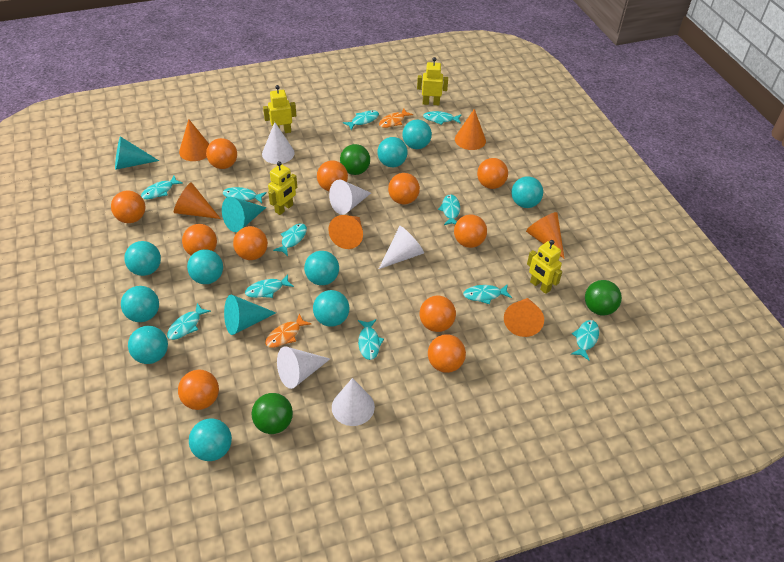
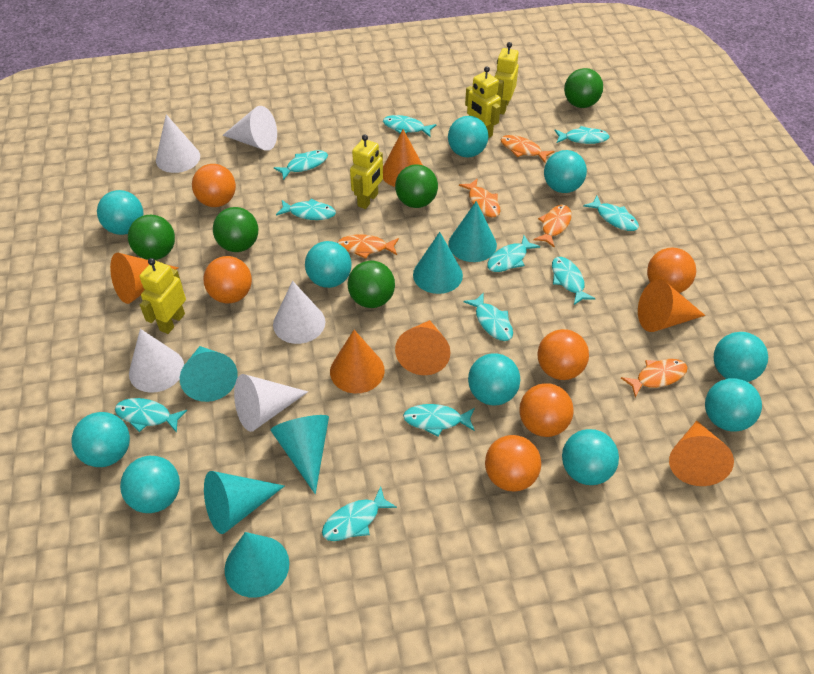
green ball: [252,393,293,434] [340,144,370,175] [585,280,622,315] = 3 -> [128,215,175,260] [213,207,259,252] [348,261,395,308] [395,164,438,208] [564,68,603,108] = 5
orange ball: [111,191,145,223] [178,370,219,410] [182,224,217,256] [206,138,237,169] [233,226,268,260] [317,160,348,191] [388,173,420,205] [420,295,456,332] [428,334,466,373] [454,215,487,248] [477,158,508,189] = 11 -> [192,164,236,207] [203,256,252,304] [485,435,541,491] [519,383,574,437] [537,329,589,380] [647,248,696,293] = 6
orange fish: [265,314,311,348] [379,108,413,128] = 2 -> [338,234,399,259] [459,178,500,217] [501,135,555,163] [533,205,572,248] [621,359,688,397] = 5
turquoise cone: [115,136,159,170] [222,197,266,232] [224,295,276,335] = 3 -> [180,346,238,402] [204,471,284,534] [225,532,289,598] [271,415,329,494] [413,232,463,294] [448,201,497,262] = 6

